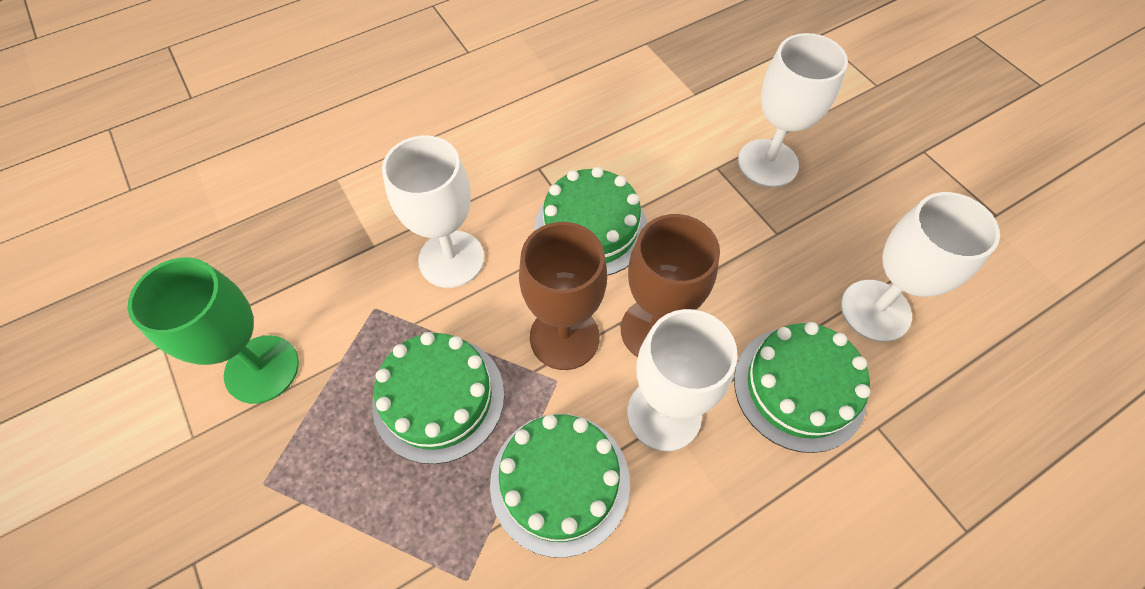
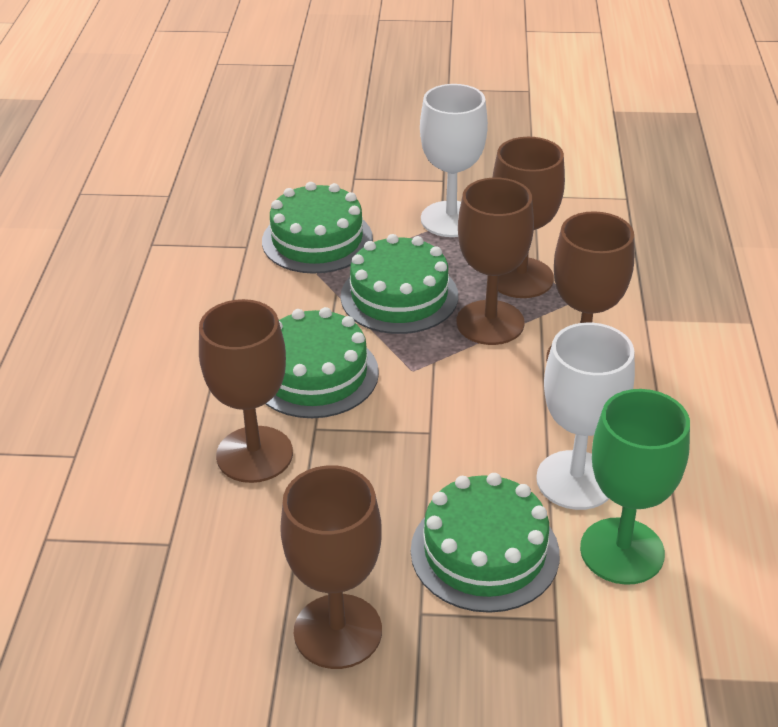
brown goblet: [519,222,607,370] [621,214,720,357] = 2 -> [199,299,293,483] [280,465,382,669] [457,178,534,345] [493,137,565,298] [546,211,634,361] = 5
white goblet: [382,136,484,288] [627,309,737,451] [738,33,848,188] [841,192,1000,342] = 4 -> [420,84,488,237] [536,323,635,510] = 2

